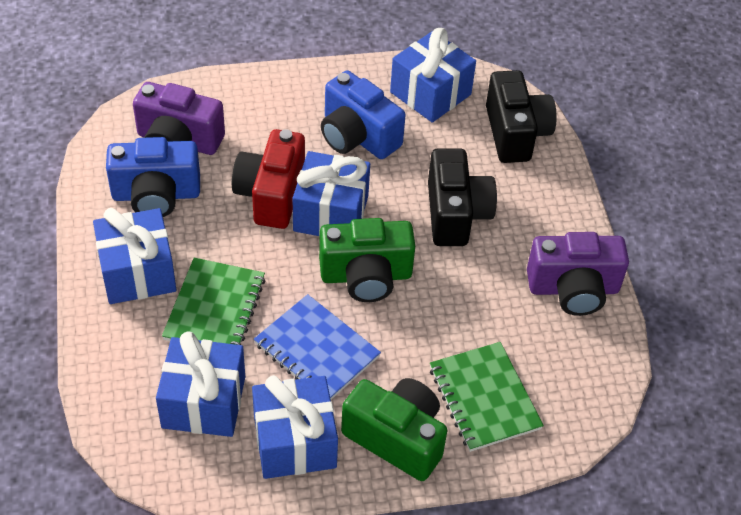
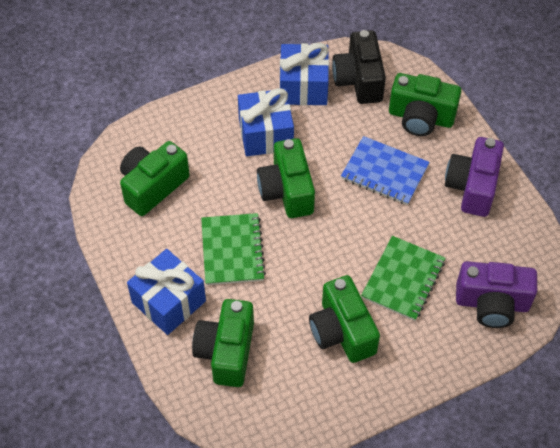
black camera: [428,148,497,246] [486,70,557,163] = 2 -> [332,30,386,104] = 1
blue camera: [106,137,200,217] [321,71,406,159] = 2 -> none = 0
blue gift: [93,208,176,304] [156,331,245,437] [252,375,338,479] [293,151,370,237] [390,28,476,123] = 5 -> [127,249,206,335] [238,88,294,156] [280,43,329,106] = 3
green camera: [319,218,415,302] [341,378,447,481] = 2 -> [120,141,190,216] [192,299,254,387] [257,138,315,218] [309,275,380,363] [389,73,462,136] = 5
red camera: [232,129,305,229] = 1 -> none = 0

